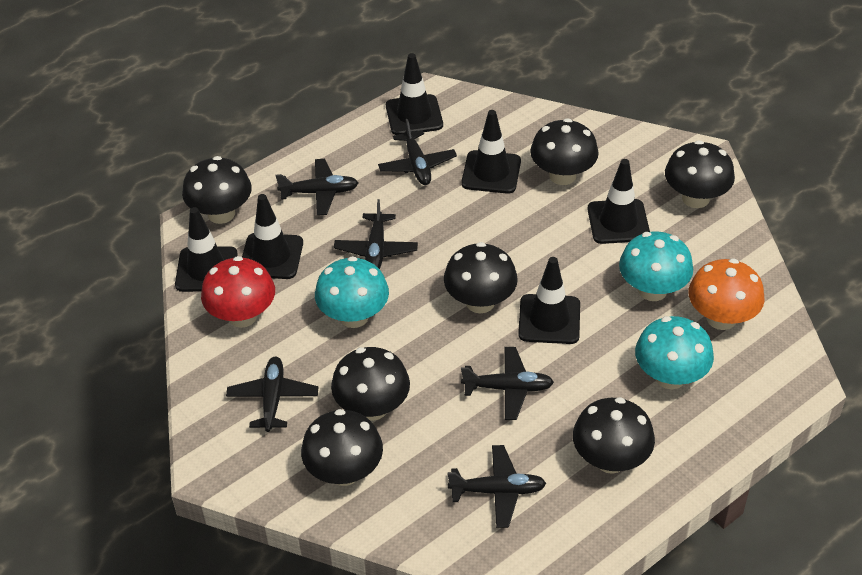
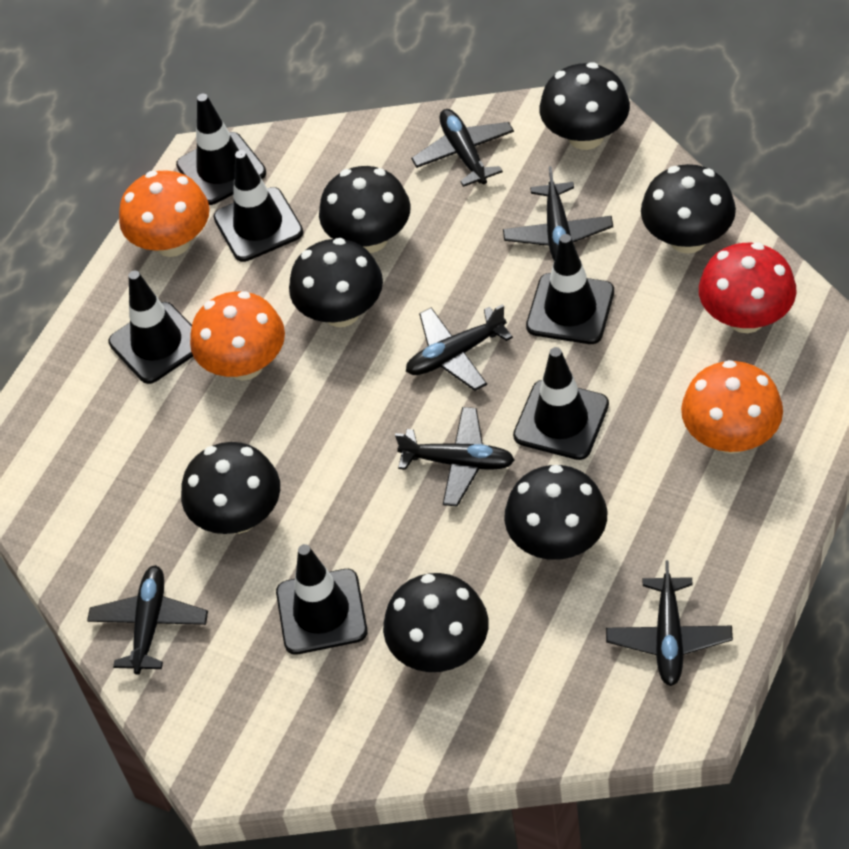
orange mushroom: [689,259,765,330] = 1 -> [119,170,210,257] [190,291,285,380] [681,360,783,454] = 3
turquoise mushroom: [315,256,389,328] [619,232,693,301] [635,316,714,389] = 3 -> none = 0

